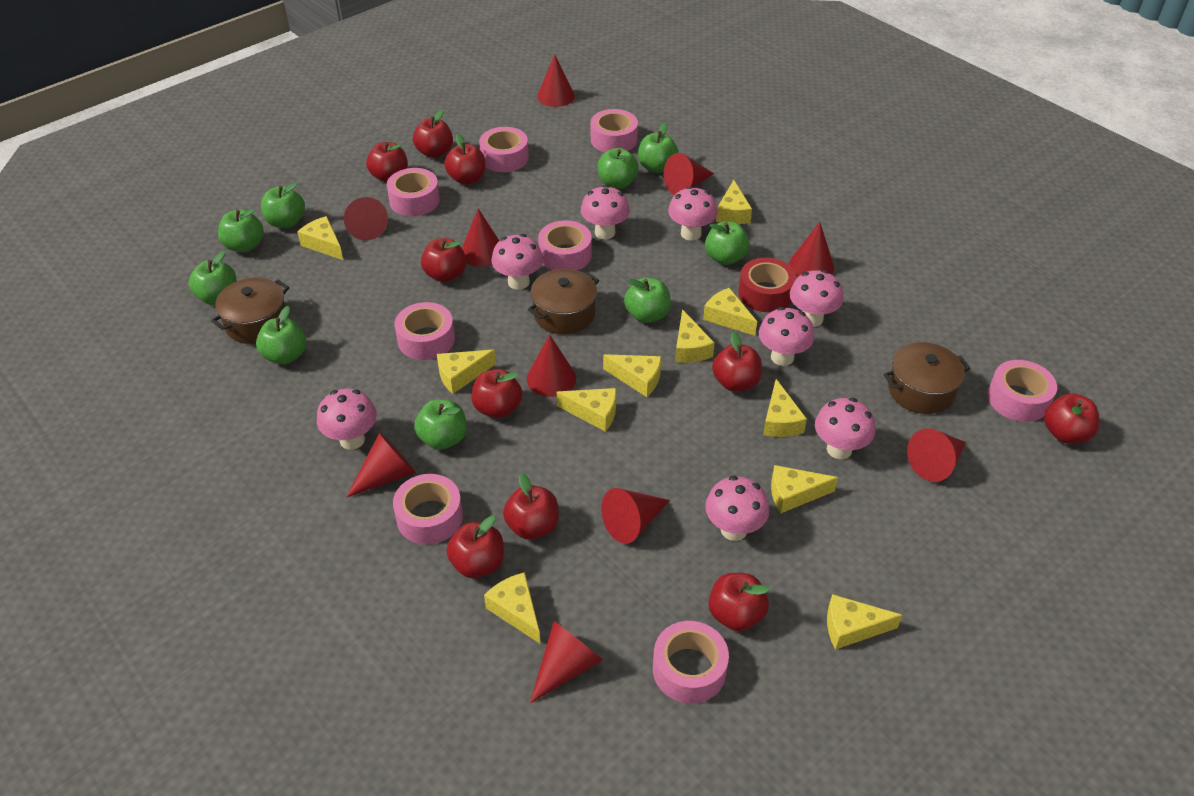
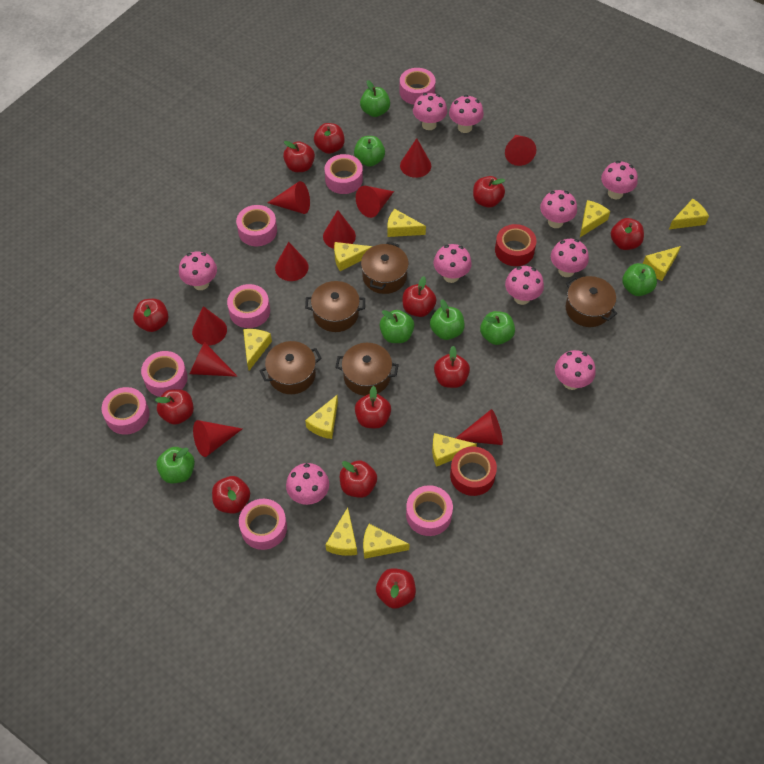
brown pot: [211,277,289,344] [528,269,599,334] [884,342,971,414] = 3 -> [260,341,322,394] [305,281,365,332] [335,343,399,396] [361,242,409,294] [566,276,617,327] = 5
green apple: [189,251,237,305] [218,209,264,253] [256,306,306,365] [261,182,305,228] [414,399,467,450] [597,148,638,189] [624,277,671,323] [638,123,678,173] [705,221,750,265] = 9 -> [156,447,195,483] [354,136,385,167] [360,80,390,117] [380,310,414,343] [430,299,465,340] [480,311,515,345] [622,263,657,296] = 7
pink mushroom: [317,389,377,450] [491,234,543,290] [581,185,630,239] [668,186,718,241] [705,476,769,541] [759,307,814,366] [790,270,843,327] [815,398,875,459] = 8 -> [179,251,217,290] [286,463,329,505] [413,93,447,130] [434,244,472,283] [449,95,484,133] [505,266,544,305] [540,190,577,228] [551,239,589,277] [555,350,596,390] [601,161,638,200] = 10
red apple: [366,142,408,183] [413,109,453,158] [421,238,467,282] [444,134,485,185] [446,515,504,578] [472,369,522,418] [503,473,559,540] [709,573,769,631] [712,331,762,392] [1044,393,1100,443] = 10 -> [133,299,169,332] [155,389,194,425] [212,476,250,514] [283,141,315,172] [314,123,345,154] [340,461,377,498] [355,386,391,428] [376,568,416,609] [403,276,436,317] [434,346,470,388] [473,176,505,208] [611,218,644,250] = 12
red tape: [738,258,796,312] = 1 -> [450,446,497,496] [495,224,536,266] = 2
yellow cheese: [297,216,343,260] [437,350,496,394] [484,572,540,643] [557,388,616,432] [603,354,661,397] [675,309,714,363] [703,288,757,336] [716,180,752,224] [763,379,807,437] [771,465,838,513] [827,594,902,650] = 11 -> [243,329,272,370] [305,395,338,439] [325,507,357,556] [334,242,373,271] [363,524,410,559] [387,209,426,237] [432,433,477,467] [580,200,610,237] [643,246,681,281] [669,199,709,229] = 10

